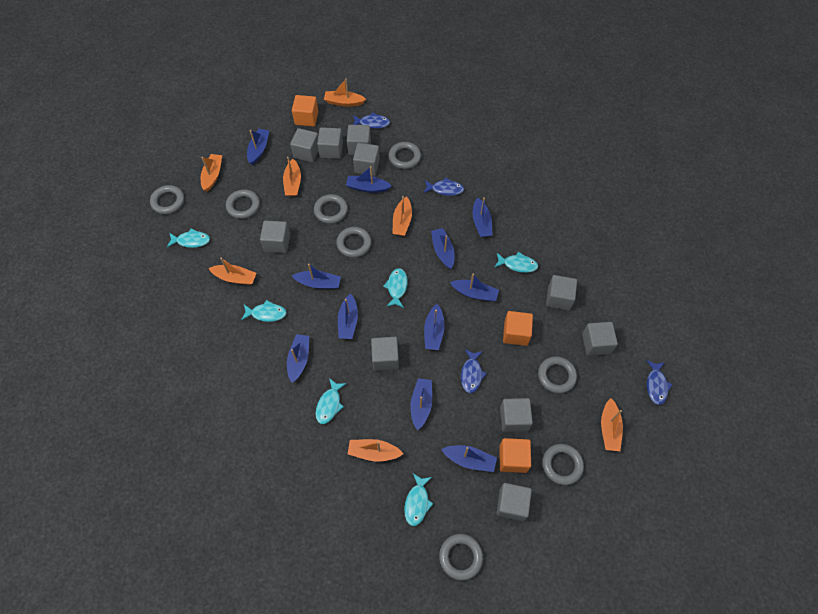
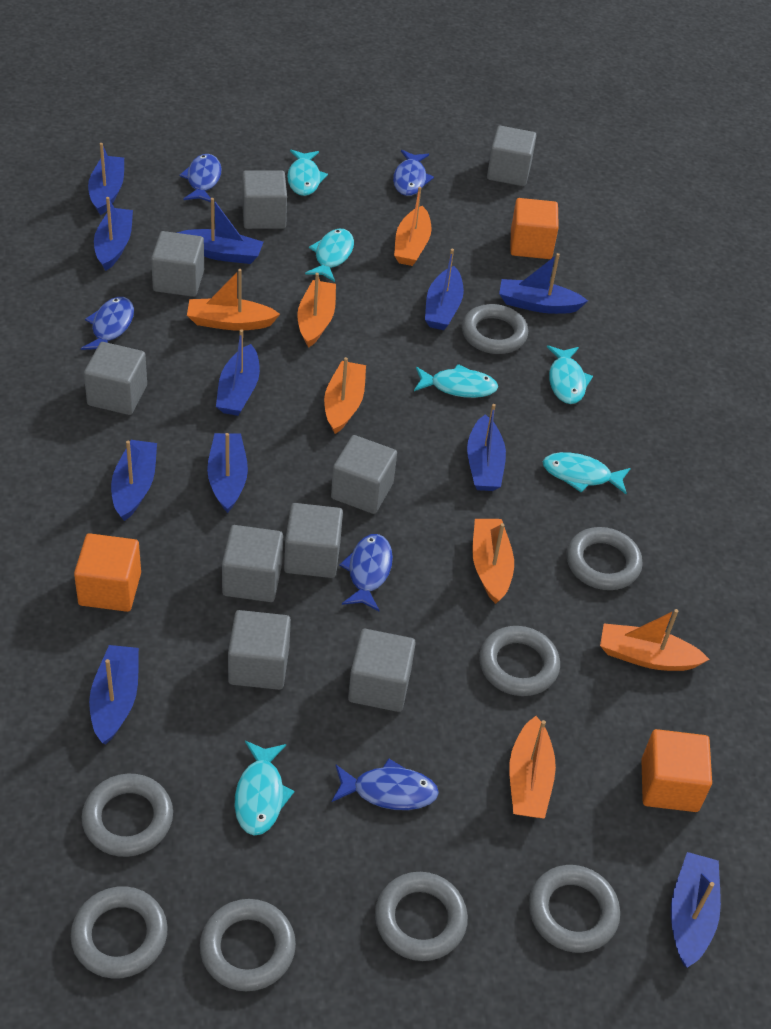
blue fish: [353,112,390,129] [423,178,464,196] [461,349,487,393] [646,360,672,405] = 4 -> [81,297,134,350] [179,154,222,202] [332,758,439,810] [339,534,393,611] [393,150,434,196] = 5
grey cube: [260,220,290,253] [290,128,318,162] [317,127,343,159] [347,125,371,155] [353,143,380,176] [371,337,399,371] [496,483,532,521] [500,398,533,432] [546,275,577,310] [582,322,618,356] = 10 -> [84,342,147,415] [151,231,204,297] [222,525,283,602] [228,610,291,690] [242,170,287,229] [284,503,343,578] [331,435,397,514] [348,629,416,712] [487,126,537,186] = 9

